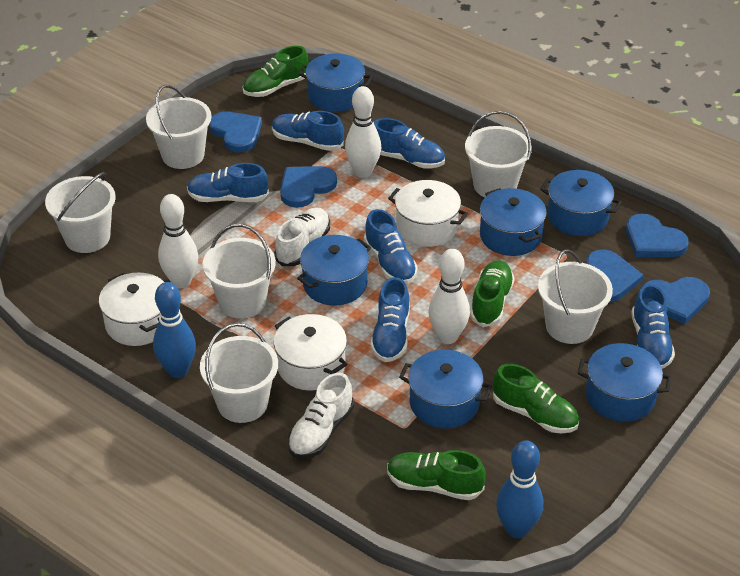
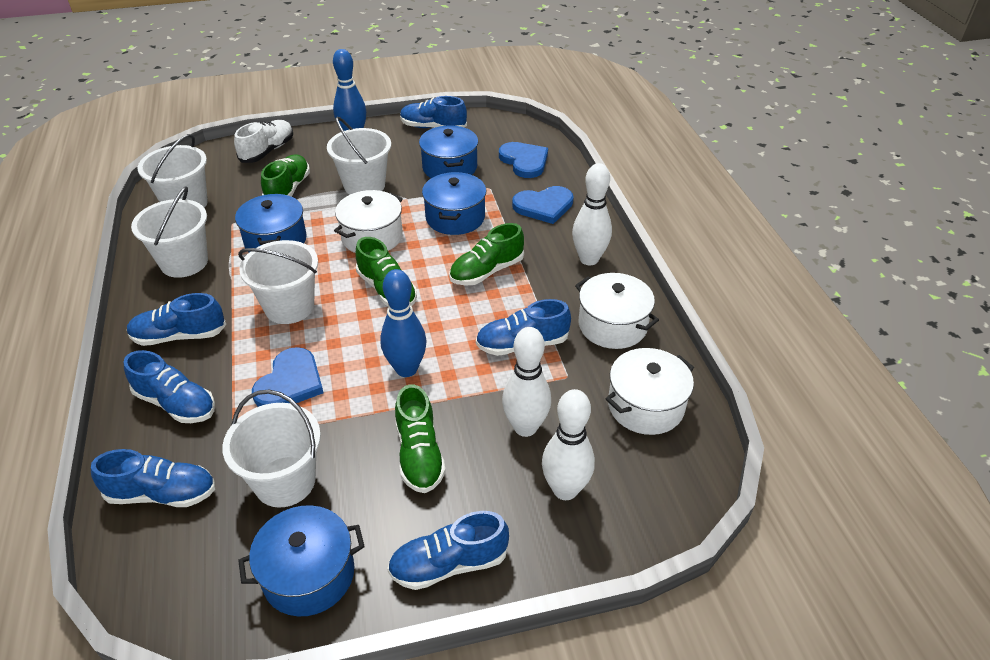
blue heart: [209,112,262,152] [280,166,337,208] [586,249,643,303] [626,214,689,257] [642,277,710,324] = 5 -> [252,347,324,407] [499,142,548,178] [512,186,574,224] = 3
blue pot: [297,235,371,306] [299,53,372,112] [399,350,492,428] [480,188,547,256] [540,170,622,236] [578,343,671,422] = 6 -> [235,194,307,248] [238,505,365,616] [419,125,478,178] [422,172,486,235] = 4
white bucket: [45,172,116,253] [146,85,212,169] [200,323,278,423] [203,224,276,319] [465,111,532,197] [538,249,613,344] = 6 -> [131,186,208,278] [138,134,208,208] [222,390,321,508] [238,240,318,324] [327,117,391,195] = 5
white shoe: [274,207,330,266] [288,373,354,459] = 2 -> [234,120,293,163] = 1

